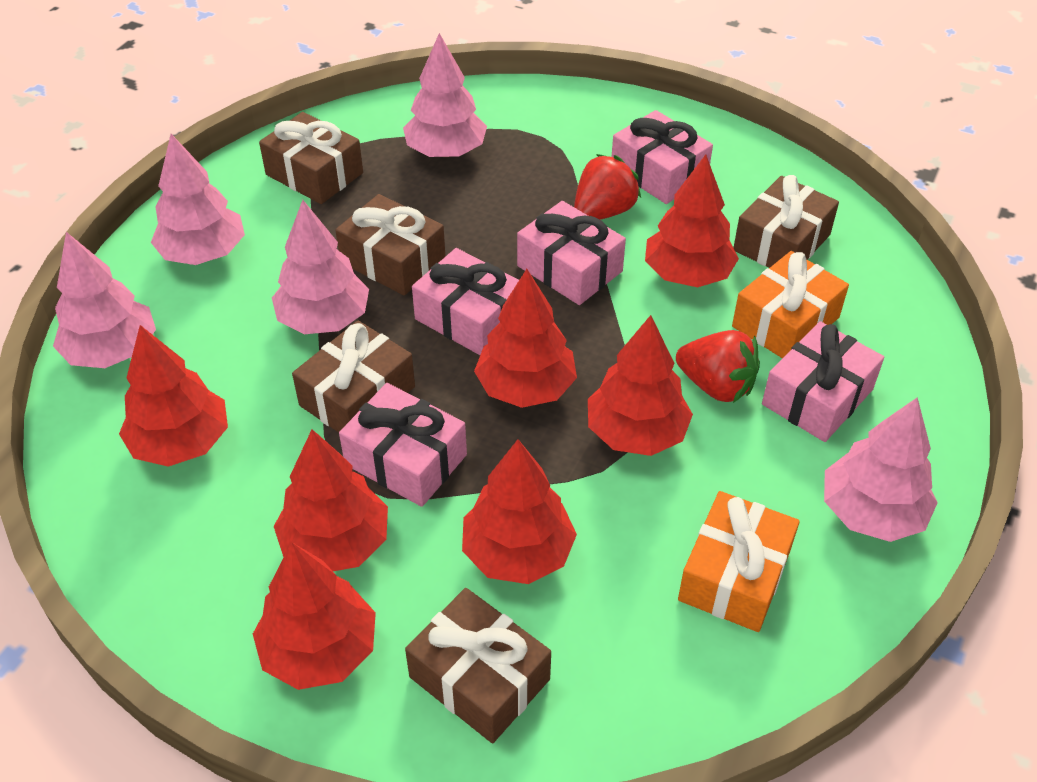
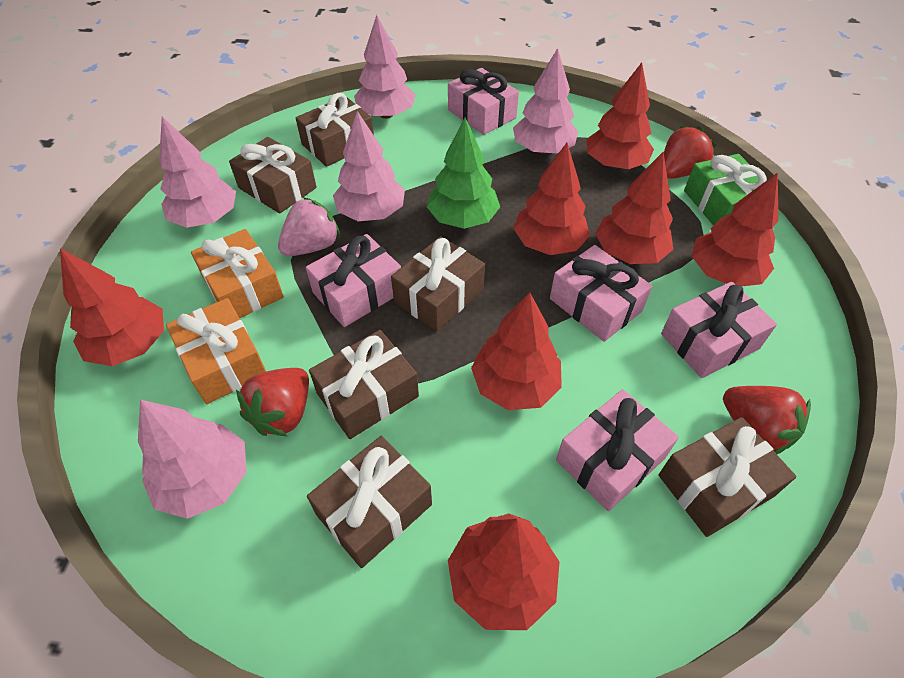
brown gift: [259,112,363,204] [292,321,415,433] [335,194,446,296] [405,588,551,743] [733,175,839,268] = 5 -> [229,137,317,214] [296,93,374,167] [307,436,432,568] [309,330,419,439] [391,236,485,332] [659,417,796,537] = 6
green gift: none = 0 -> [684,154,767,226] = 1
green tree: none = 0 -> [427,118,500,229] = 1
pink strawberry: none = 0 -> [278,197,341,256] = 1
red strawberry: [574,154,641,220] [676,330,760,403] = 2 -> [236,368,309,437] [664,126,716,179] [723,386,811,454] = 3

